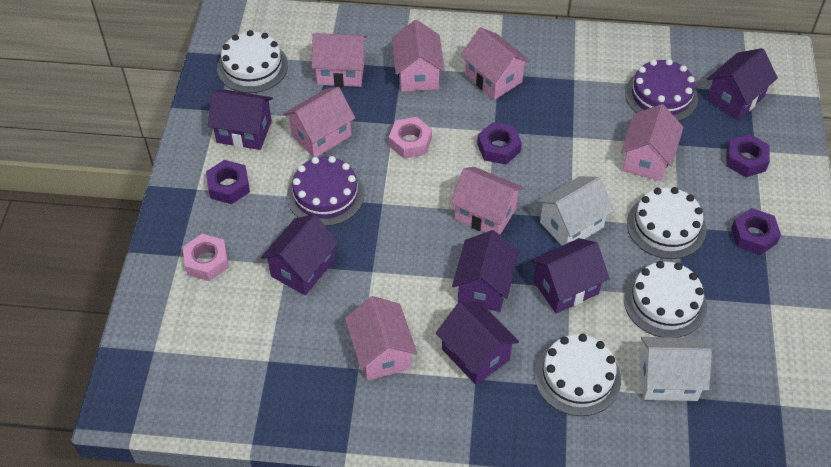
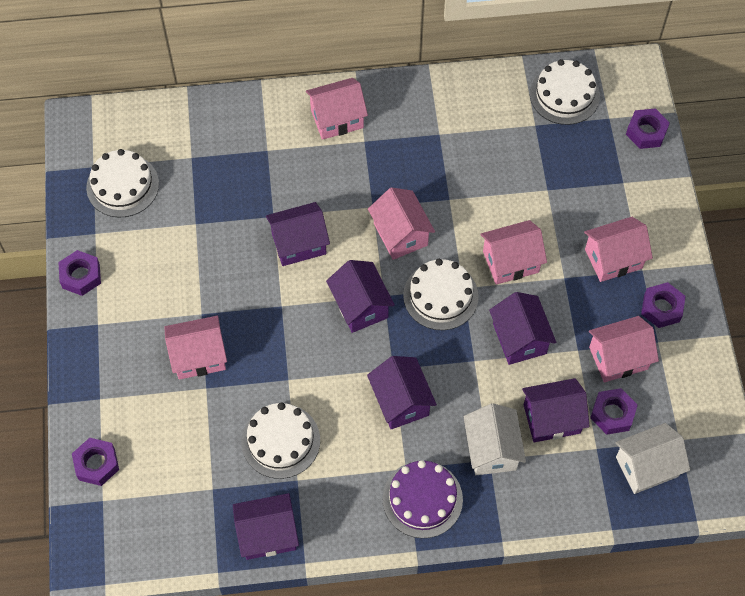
pink house: [283,87,355,157] [311,33,367,87] [345,296,417,381] [392,20,445,92] [450,167,523,235] [460,27,530,100] [621,104,684,181] = 7 -> [164,316,227,380] [306,78,368,140] [368,187,435,260] [480,220,547,285] [584,217,653,282] [589,316,659,383] = 6
pink nut: [183,234,229,281] [389,117,432,159] = 2 -> none = 0
purple cake: [287,156,364,226] [625,59,698,121] = 2 -> [382,460,463,538] = 1
purple nut: [206,160,250,204] [477,122,522,164] [726,134,770,177] [731,208,781,255] = 4 -> [58,250,101,296] [72,438,119,486] [590,388,638,435] [626,108,670,149] [641,282,686,328] = 5

